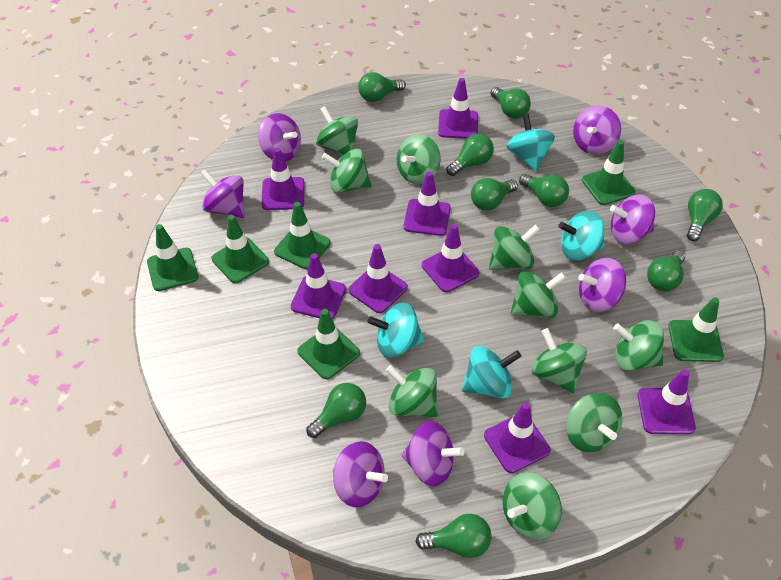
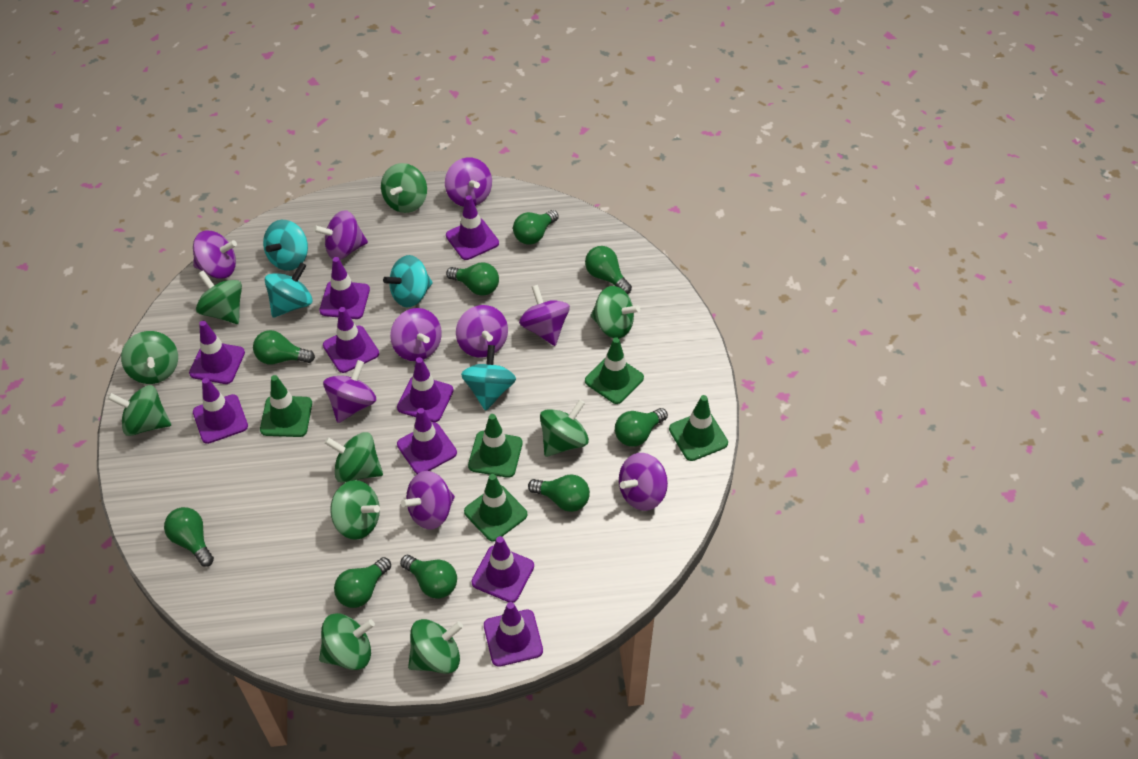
green traffic cone: [147,224,198,291] [212,215,269,283] [274,202,331,269] [297,309,360,379] [582,140,635,205] [668,297,724,362] = 6 -> [260,375,312,437] [464,474,527,542] [468,414,523,478] [585,337,644,404] [669,395,728,461] = 5
purple spinning top: [201,169,245,218] [258,113,301,162] [333,441,388,508] [402,421,465,486] [573,106,621,155] [578,258,626,312] [610,194,655,244] = 7 -> [193,230,237,279] [313,210,368,260] [323,360,376,423] [390,308,442,361] [401,471,455,530] [445,157,492,207] [456,305,508,358] [519,285,570,346] [619,453,668,511] = 9
purple traffic cone: [261,148,304,210] [291,253,346,319] [348,244,408,313] [404,172,451,236] [422,224,479,292] [438,78,478,139] [484,402,551,473] [637,369,696,434] = 8 -> [189,321,245,384] [193,378,248,444] [319,257,370,319] [323,307,379,373] [397,357,454,422] [397,408,457,474] [446,195,499,260] [471,536,534,602] [484,602,543,667] = 9

